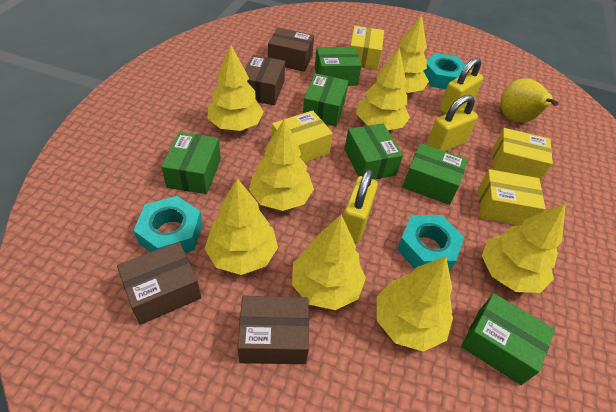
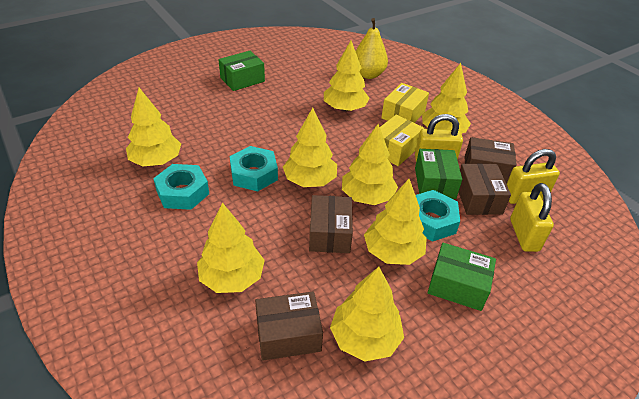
green box: [161,132,221,194] [303,73,349,126] [315,47,362,86] [345,123,403,180] [403,143,467,205] [461,293,555,385] = 6 -> [218,51,265,91] [415,149,462,199] [428,243,496,311] = 3
yellow box: [272,110,333,163] [350,26,384,70] [478,169,546,225] [492,128,553,181] = 4 -> [380,115,424,166] [381,83,429,123] = 2

